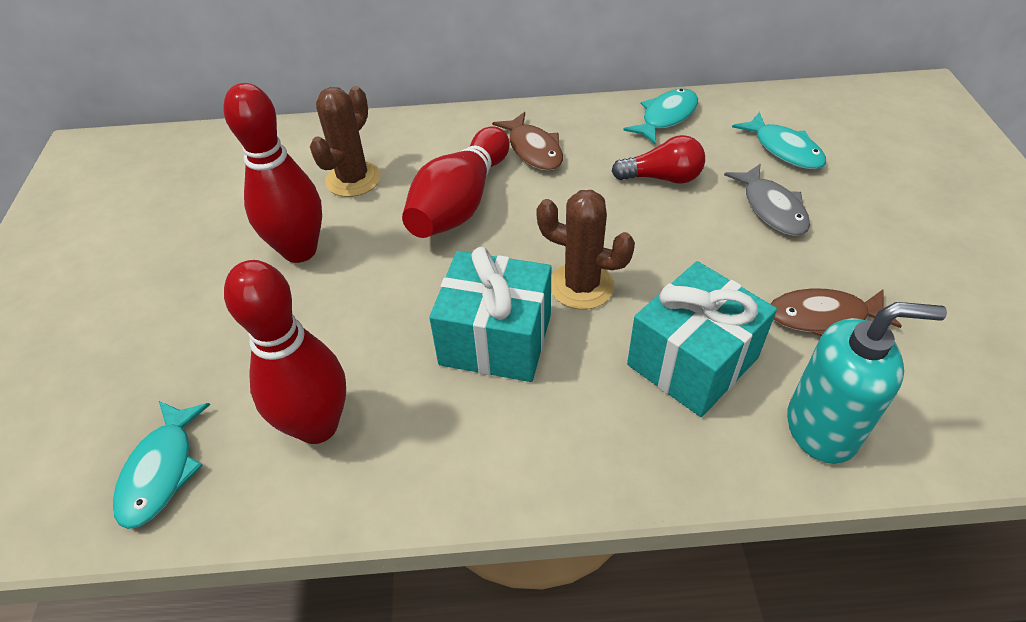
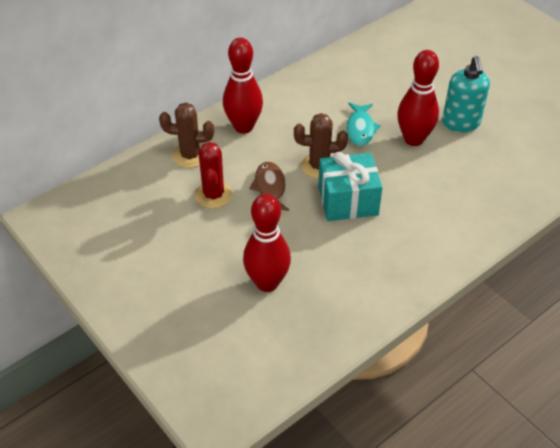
brown fish: [492,112,563,171] [771,288,902,336] = 2 -> [250,162,289,211] = 1
grey fish: [724,164,810,236] = 1 -> none = 0
red cactus: none = 0 -> [195,142,232,209] = 1
red light bulb: [611,135,705,184] = 1 -> none = 0
turquoise fish: [113,401,210,529] [623,89,698,145] [732,112,826,170] = 3 -> [346,103,381,146] = 1
turquoise gift: [429,247,551,382] [627,261,777,417] = 2 -> [318,152,382,221] = 1

